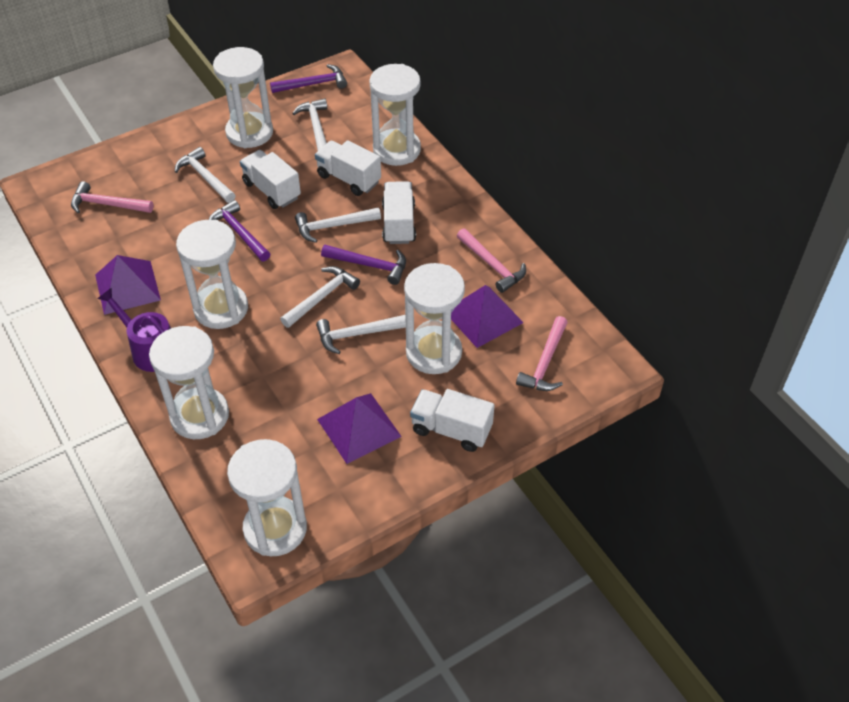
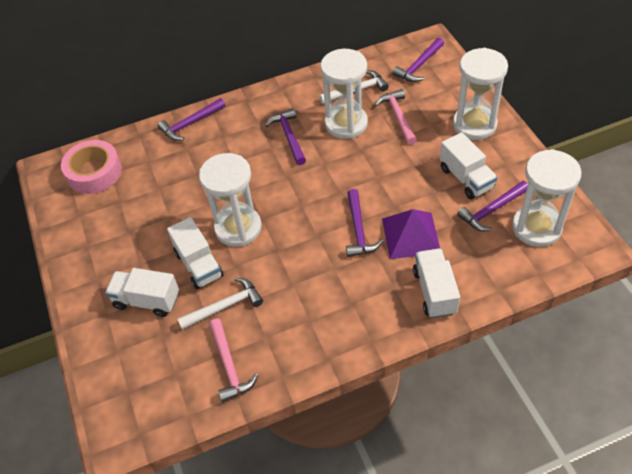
pink hammer: [71,181,153,213] [457,228,526,293] [516,316,568,391] = 3 -> [209,319,258,402] [375,89,417,145] = 2
pink tape: none = 0 -> [61,140,122,194] = 1
purple hammer: [209,200,270,261] [270,64,347,93] [321,245,406,285] = 3 -> [158,98,225,141] [265,108,306,165] [346,189,383,257] [392,38,444,82] [457,181,528,231] = 5
purple pyramid: [95,255,161,315] [317,393,402,464] [451,285,524,348] = 3 -> [382,209,440,259] = 1
purple watering can: [97,287,171,372] = 1 -> none = 0
white hammer: [175,147,235,203] [280,266,360,328] [292,99,327,150] [295,207,381,243] [316,315,406,354] = 5 -> [177,278,263,330] [319,70,389,104] = 2
white hourglass: [149,326,229,439] [176,220,248,329] [213,47,273,148] [227,439,307,556] [369,64,421,166] [404,263,465,374] = 6 -> [199,153,262,247] [320,49,368,139] [453,48,508,140] [512,149,582,247] = 4

